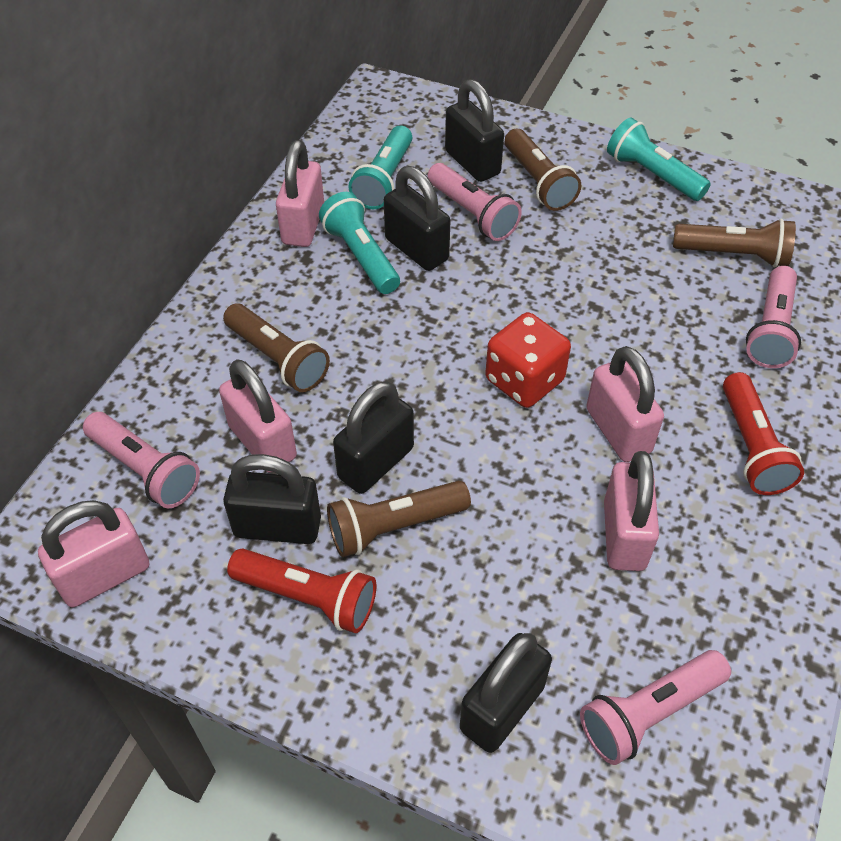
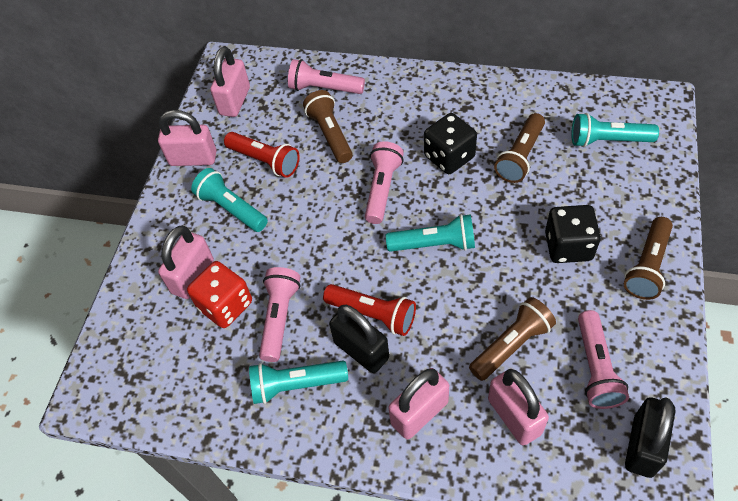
black dice: none = 0 -> [424,113,477,174] [545,205,601,263] = 2
black padlock: [223,454,321,544] [333,381,414,494] [384,166,450,271] [445,79,504,182] [460,633,552,753] = 5 -> [329,305,389,373] [625,397,676,478] = 2
turquoise flashlight: [319,192,400,294] [349,125,412,209] [607,118,711,201] = 3 -> [191,168,268,232] [249,361,348,404] [386,214,475,252] [571,113,659,147] = 4

